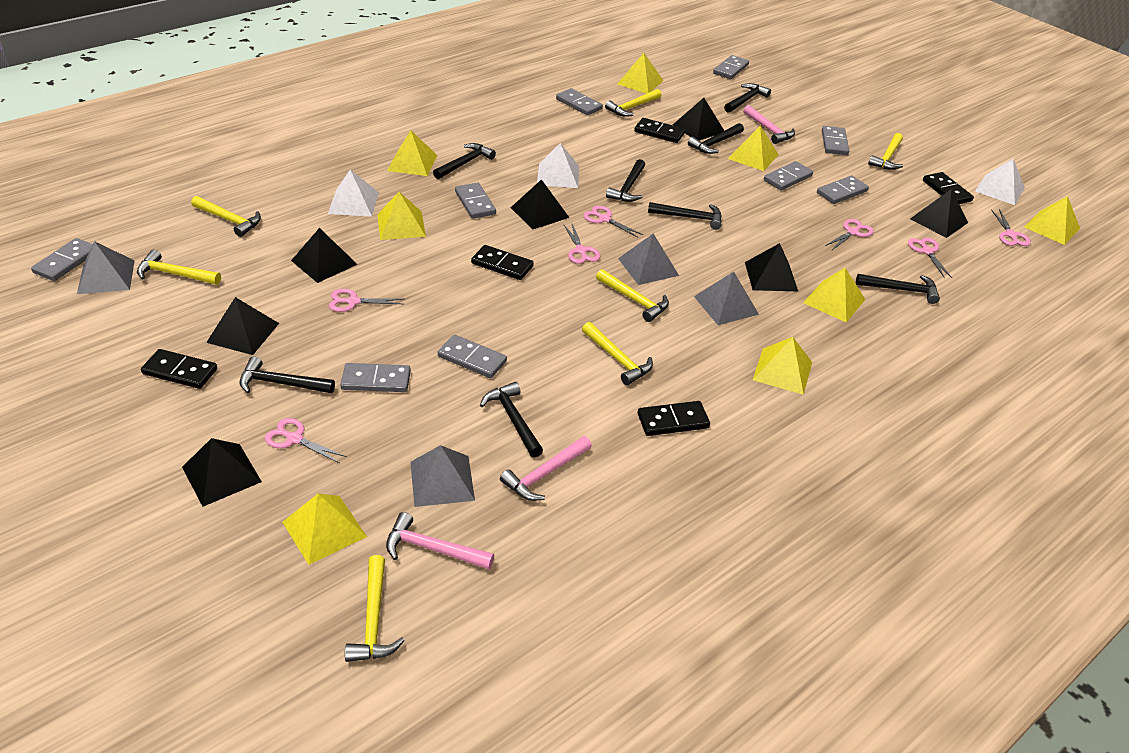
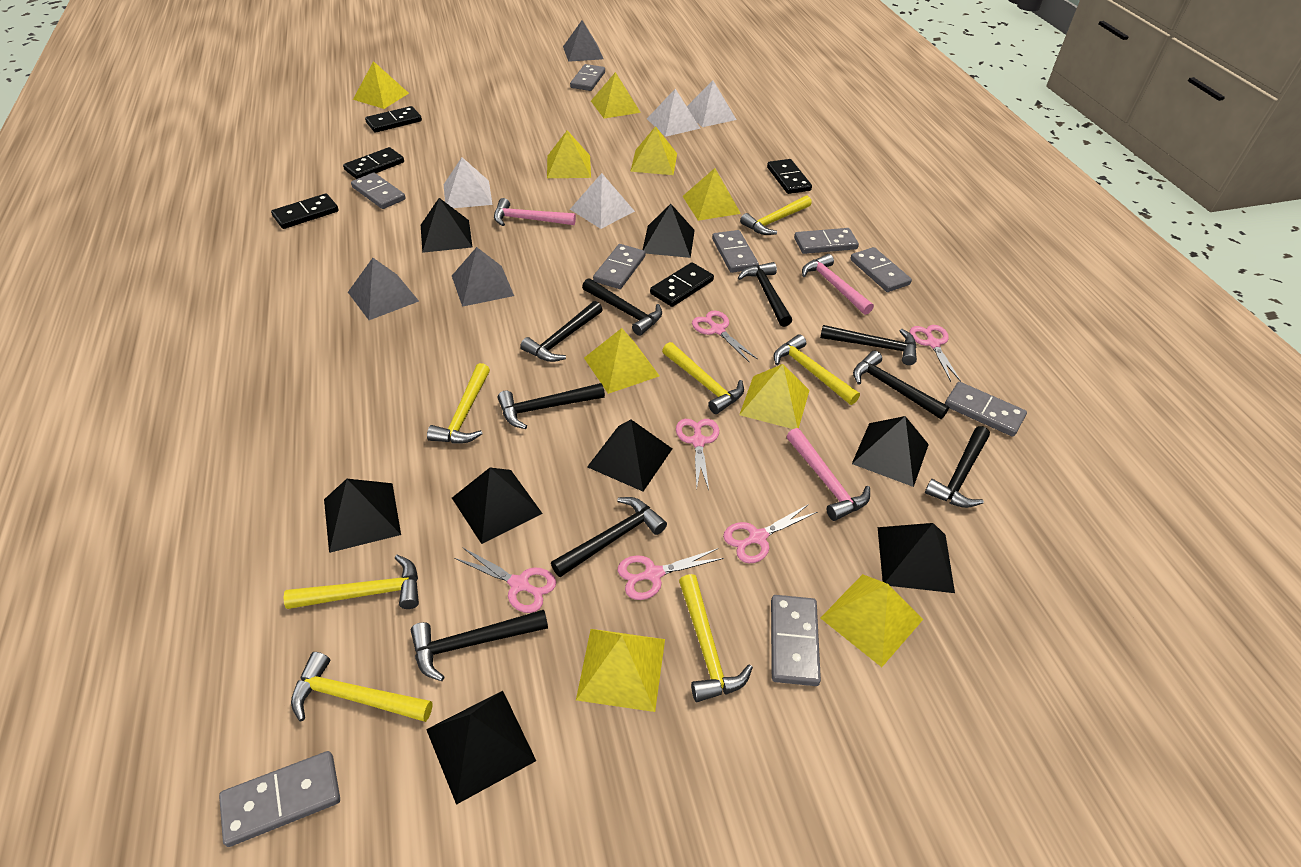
black hammer: [240,356,335,393] [433,143,496,179] [480,382,543,458] [606,159,645,202] [648,202,722,230] [688,123,744,154] [724,83,771,113] [856,274,940,304] = 8 -> [411,610,548,681] [498,383,605,429] [520,301,603,362] [551,497,667,577] [582,278,662,336] [738,262,792,327] [820,325,917,365] [853,351,949,419] [925,426,990,508] = 9
black pyramid: [182,438,262,507] [206,297,279,355] [291,228,358,283] [511,179,570,229] [673,98,724,141] [745,243,798,291] [910,189,968,238] = 7 -> [324,479,401,553] [421,198,472,253] [426,691,536,805] [452,468,543,544] [587,419,672,491] [643,204,695,258] [852,416,929,487] [878,523,955,593] = 8
grey pyramid: [77,241,135,294] [410,445,475,507] [618,233,679,285] [694,272,759,325] = 4 -> [348,258,419,320] [452,247,514,307] [563,20,603,62] = 3
pink scissors: [265,418,347,463] [329,289,403,312] [564,224,600,264] [583,205,643,238] [825,219,874,250] [908,238,952,278] [991,209,1031,246] = 7 -> [454,547,556,613] [618,548,724,600] [676,419,719,490] [692,310,758,363] [723,504,817,563] [910,325,961,382] = 6
white pyramid: [328,169,379,217] [537,143,579,188] [975,159,1025,205] = 3 -> [444,157,493,208] [570,173,635,229] [647,89,701,137] [687,80,737,127] = 4
yellow pyramid: [282,494,367,565] [377,192,426,240] [387,130,437,176] [617,53,663,93] [728,126,779,171] [753,337,812,395] [803,268,865,322] [1024,196,1080,245] = 8 -> [353,61,409,109] [547,130,591,178] [576,629,665,712] [584,328,659,394] [591,72,641,119] [630,126,677,175] [683,168,741,221] [739,364,810,429] [821,574,923,667] = 9

